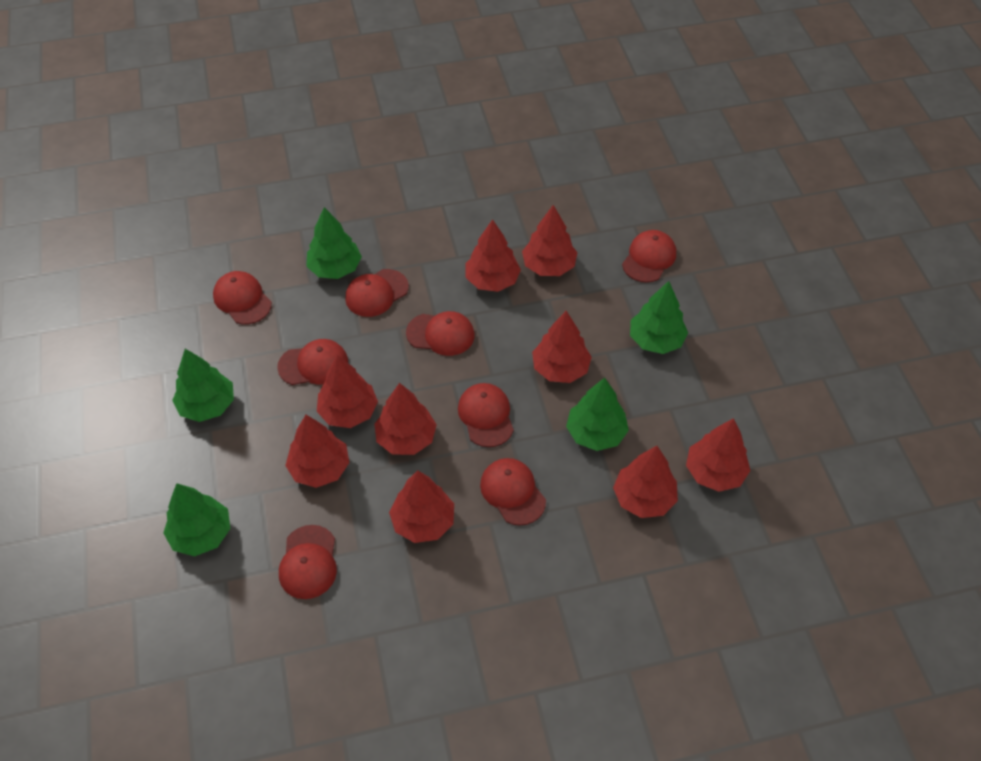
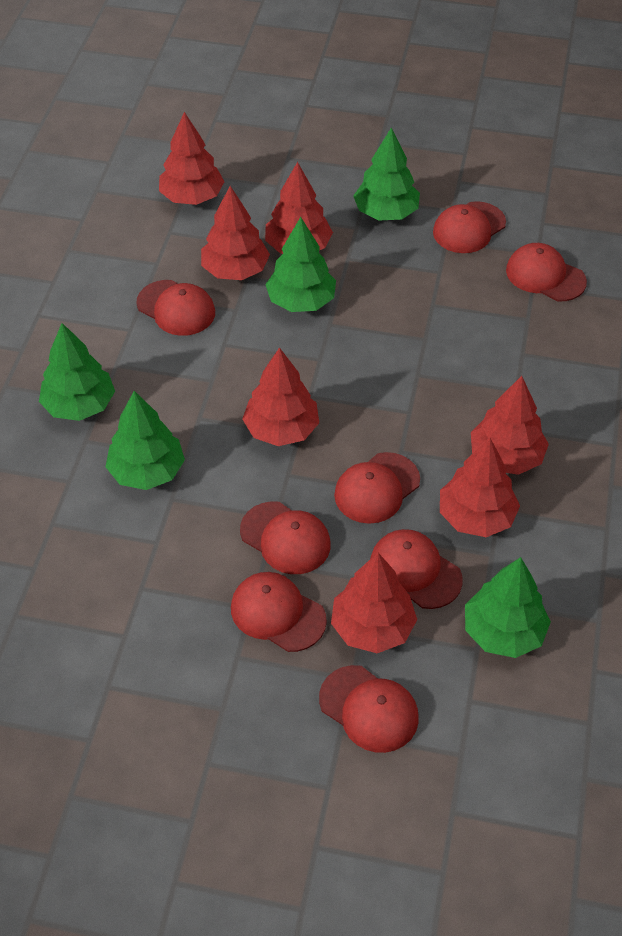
red tree: [285,415,350,488] [317,355,378,428] [374,383,437,455] [389,470,454,543] [466,219,521,292] [522,205,578,276] [532,311,592,383] [613,446,678,518] [686,418,751,492] = 9 -> [159,112,225,205] [201,186,270,280] [242,347,319,446] [265,162,333,254] [331,553,417,653] [440,438,520,537] [471,376,549,475] = 7

